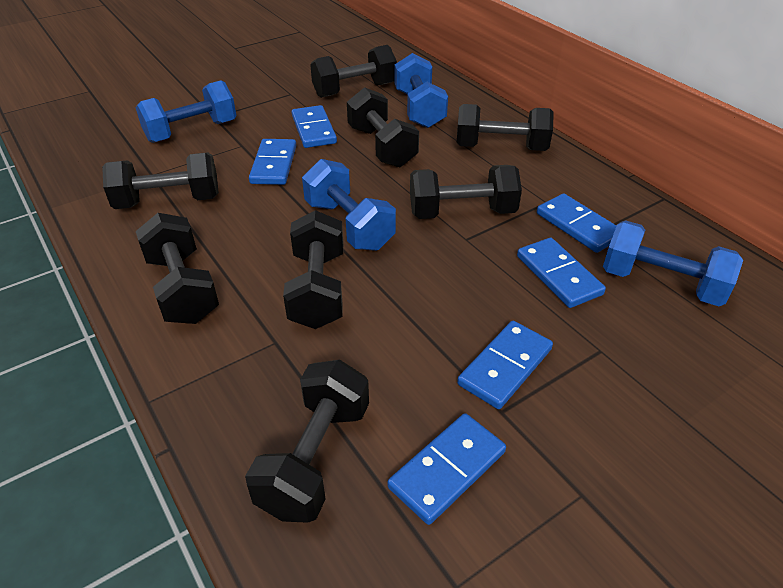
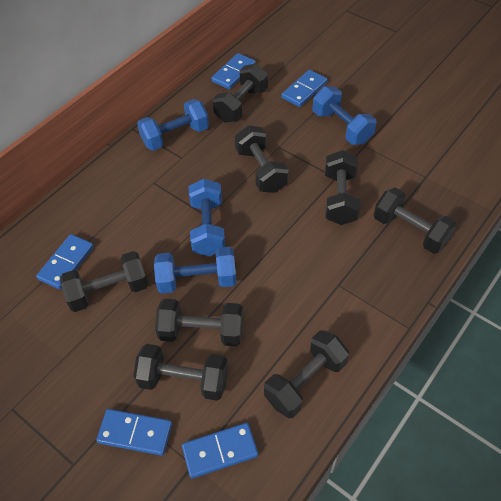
blue domino: [249,139,296,185] [292,105,337,148] [388,413,506,525] [457,321,553,409] [517,238,606,308] [537,193,617,253] = 6 -> [36,234,94,289] [96,409,172,456] [182,423,258,479] [211,53,256,89] [281,70,328,107] = 5

